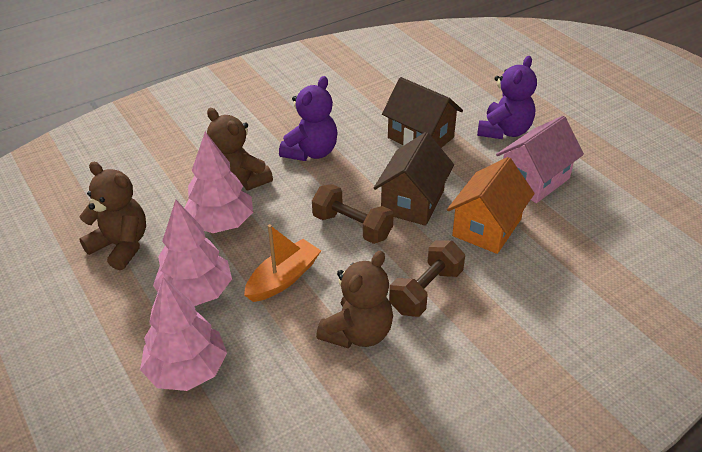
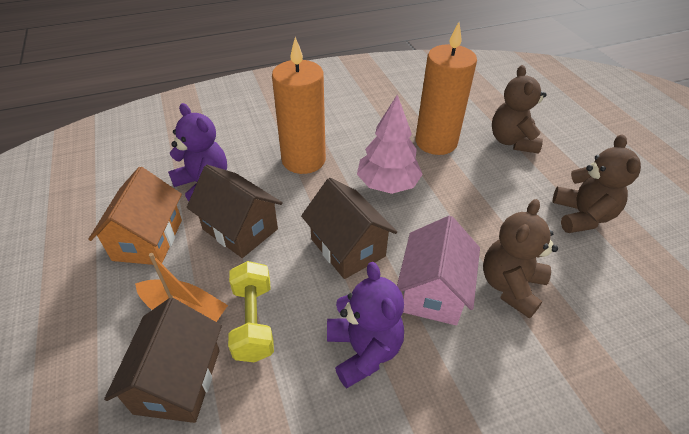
brown dumbbell: [312,184,394,244] [389,240,465,317] = 2 -> none = 0
brown house: [374,132,454,226] [382,77,463,148] = 2 -> [104,298,222,423] [187,165,283,258] [301,178,397,279] = 3
orange candle: none = 0 -> [272,37,326,174] [415,22,477,155] = 2
pink tree: [140,277,227,391] [153,199,232,306] [184,132,253,233] = 3 -> [357,95,423,194] = 1
yellow dumbbell: none = 0 -> [228,261,274,362] = 1

